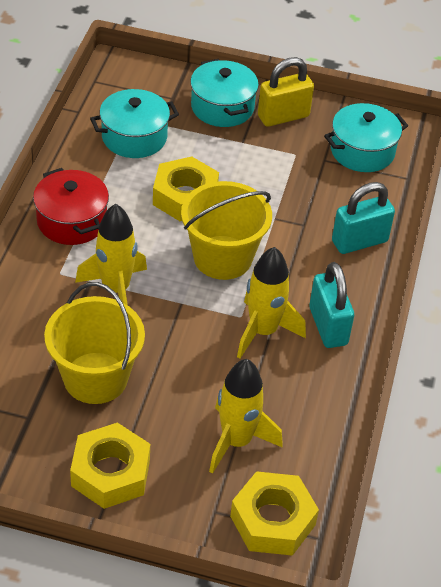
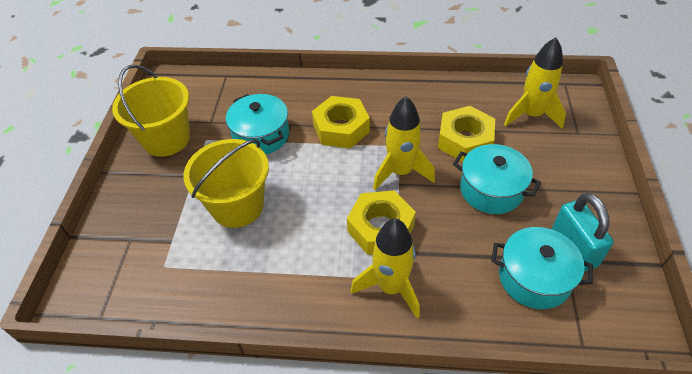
red pot: [33,168,109,245] = 1 -> none = 0
turquoise padlock: [309,262,354,348] [332,182,395,254] = 2 -> [552,193,614,272] = 1
yellow padlock: [258,57,314,127] = 1 -> none = 0

